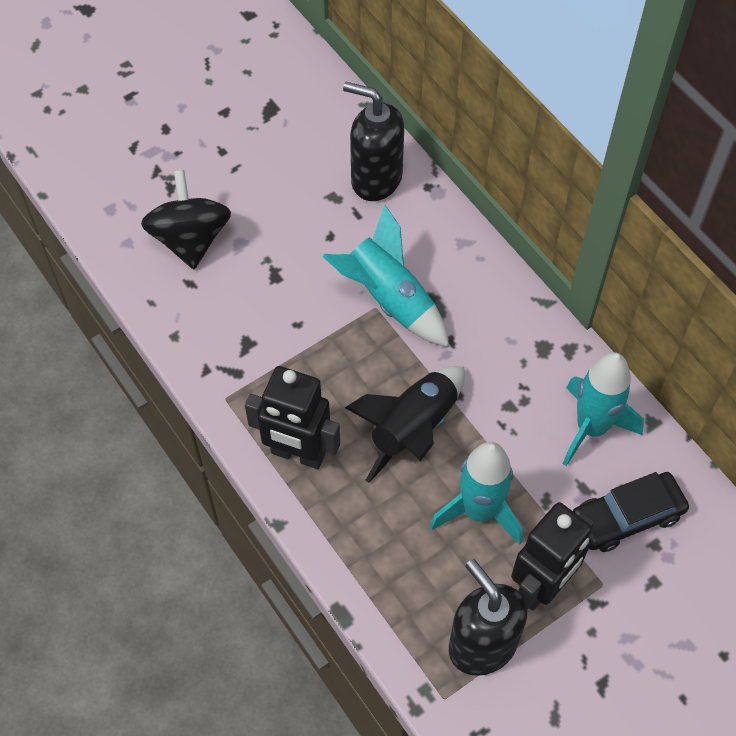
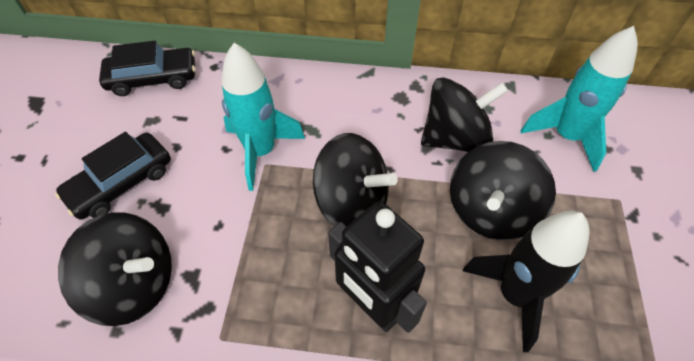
black car: [573,472,689,552] = 1 -> [55,132,171,220] [99,41,195,96] = 2
black robot: [245,366,340,469] [511,502,594,611] = 2 -> [328,201,427,333] = 1
black soap dispenser: [343,82,404,201] [449,559,527,676] = 2 -> none = 0
black spinning top: [141,170,231,269] = 1 -> [58,212,172,326] [313,133,398,227] [421,78,508,152] [450,141,556,240] = 4
turquoise rocket: [322,204,449,347] [430,442,523,545] [563,352,644,466] = 3 -> [221,43,305,191] [521,26,638,172] = 2

